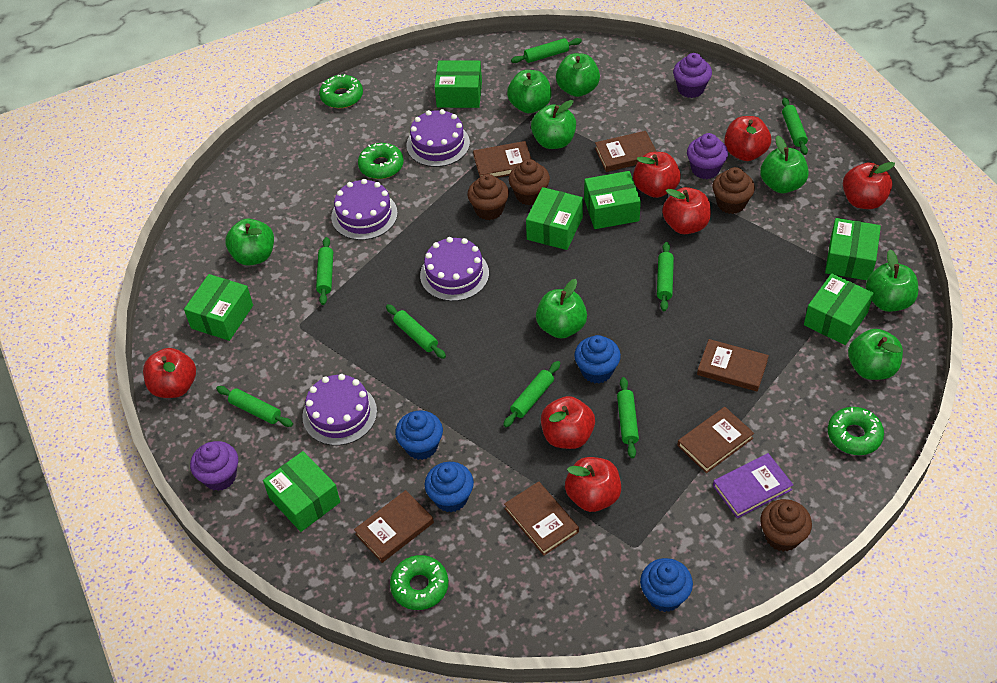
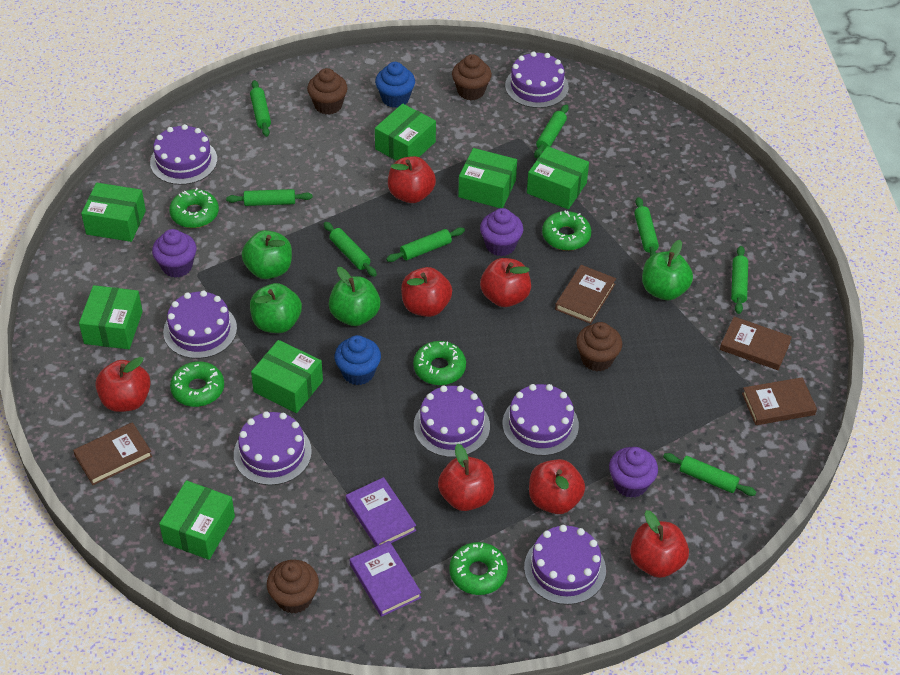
blue cupcake: [395,411,443,460] [425,462,474,512] [574,335,621,383] [640,558,693,612] = 4 -> [335,335,381,385] [375,62,415,108] = 2
brown book: [354,490,434,563] [473,141,531,178] [504,481,579,556] [595,131,657,172] [677,407,754,473] [697,339,769,392] = 6 -> [73,422,152,485] [555,265,616,324] [720,317,792,370] [742,377,817,425] = 4
green apple: [225,219,274,266] [507,70,552,113] [531,100,576,149] [536,279,587,339] [556,53,600,97] [760,135,809,193] [848,329,903,380] [866,250,918,312] = 8 -> [242,230,292,279] [250,283,302,333] [329,267,380,326] [642,240,693,300] = 4
green donut: [319,74,363,109] [358,143,404,179] [390,555,448,610] [828,407,884,455] = 4 -> [169,188,219,228] [170,361,224,407] [413,341,466,385] [449,542,508,595] [542,211,591,251] = 5
purple book: [713,453,793,518] = 1 -> [346,477,416,546] [350,541,421,617] = 2
purple cake: [302,374,377,445] [331,179,398,240] [406,109,470,167] [420,237,489,301] = 4 -> [150,124,217,185] [163,290,237,359] [234,411,312,485] [414,385,490,457] [503,384,579,456] [505,51,569,108] [524,525,606,605] = 7

